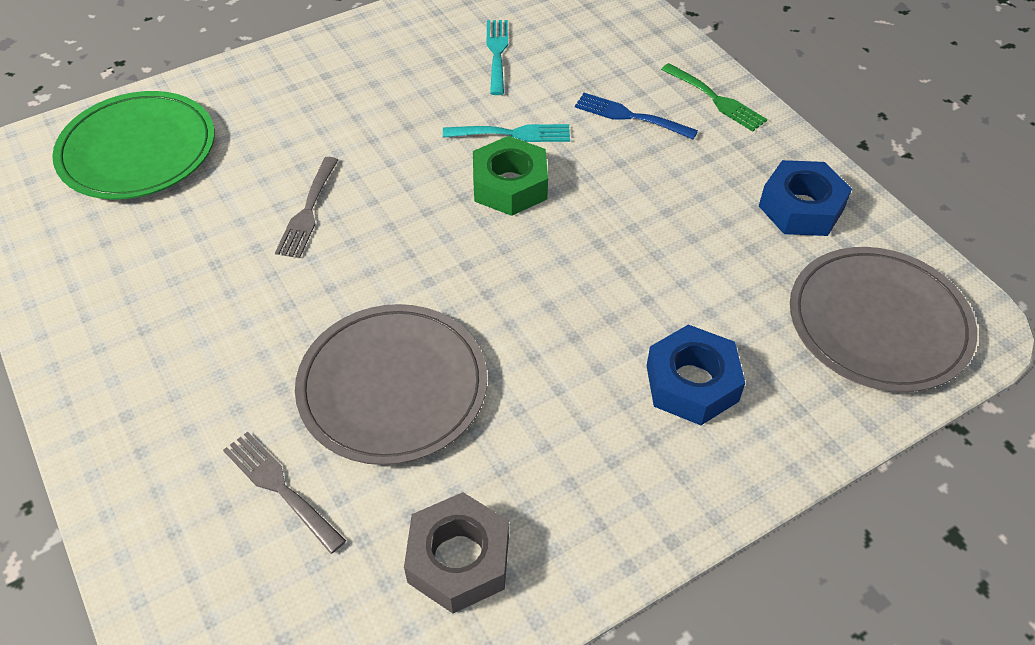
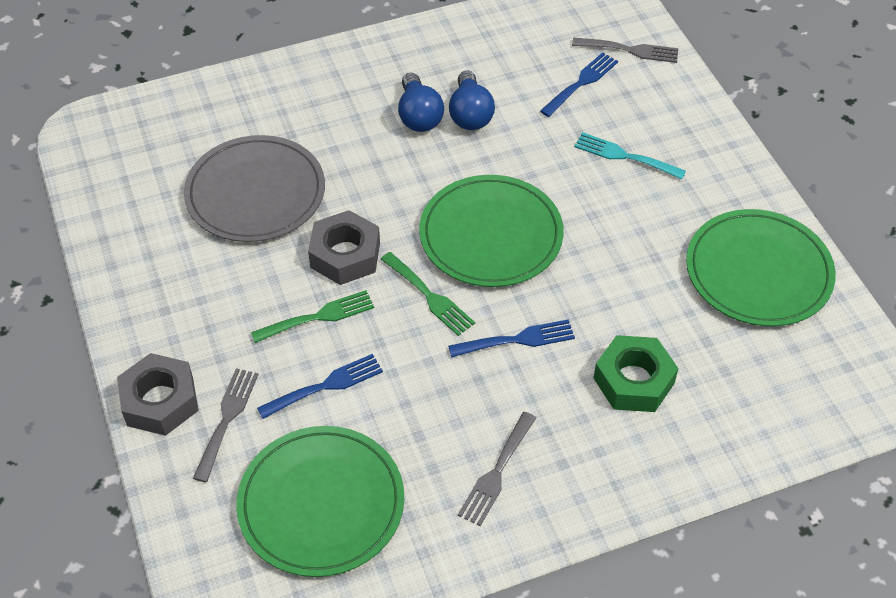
blue fork: [575,93,698,139] = 1 -> [257,354,383,419] [448,319,575,357] [540,52,618,117] = 3
blue light bulb: none = 0 -> [398,73,444,132] [449,70,495,130] = 2
blue nut: [647,325,745,425] [759,160,852,236] = 2 -> none = 0
green fork: [661,63,767,132] = 1 -> [251,290,375,343] [381,252,475,336] = 2
green plate: [52,91,215,200] = 1 -> [236,426,404,577] [419,175,564,287] [686,209,836,326] = 3
grey fork: [223,432,346,554] [275,157,338,258] = 2 -> [193,368,259,482] [458,412,536,526] [572,38,679,63] = 3
grey nut: [404,492,509,613] = 1 -> [117,353,199,436] [308,210,380,285] = 2
grey plate: [295,304,487,465] [790,247,977,392] = 2 -> [184,135,325,242] = 1
turquoise fork: [443,124,570,142] [486,20,508,95] = 2 -> [574,132,686,179] = 1

